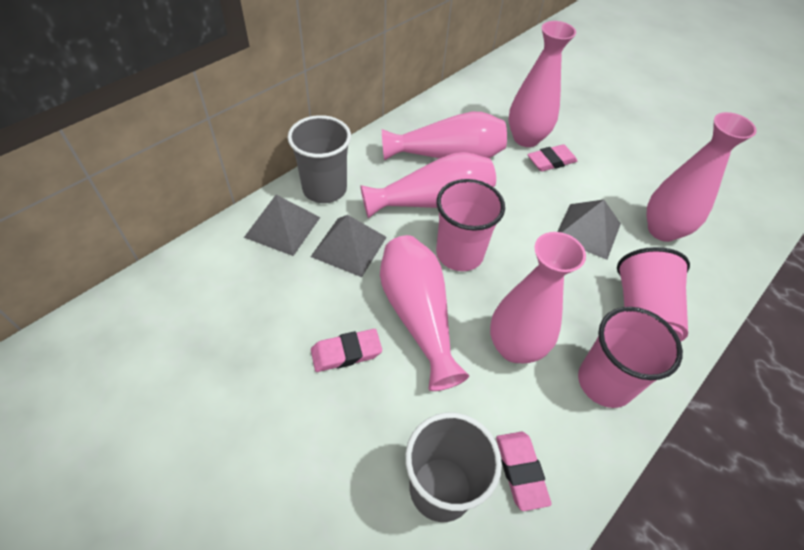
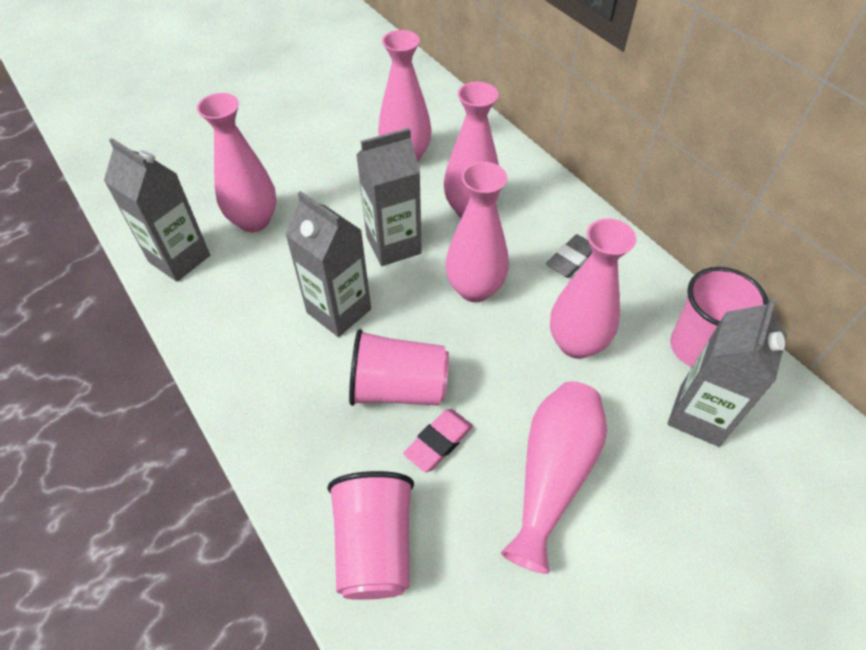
grey carton: none = 0 -> [104,138,210,282] [285,191,371,337] [356,128,422,266] [668,297,787,447] = 4
grey cup: [288,115,351,203] [405,413,502,522] = 2 -> none = 0
grey eraser: none = 0 -> [546,234,592,278] = 1
grey pyramid: [244,195,320,256] [311,215,387,277] [557,200,621,260] = 3 -> none = 0
pink eraser: [311,329,382,372] [496,432,552,511] [527,144,577,172] = 3 -> [403,409,473,472] = 1

